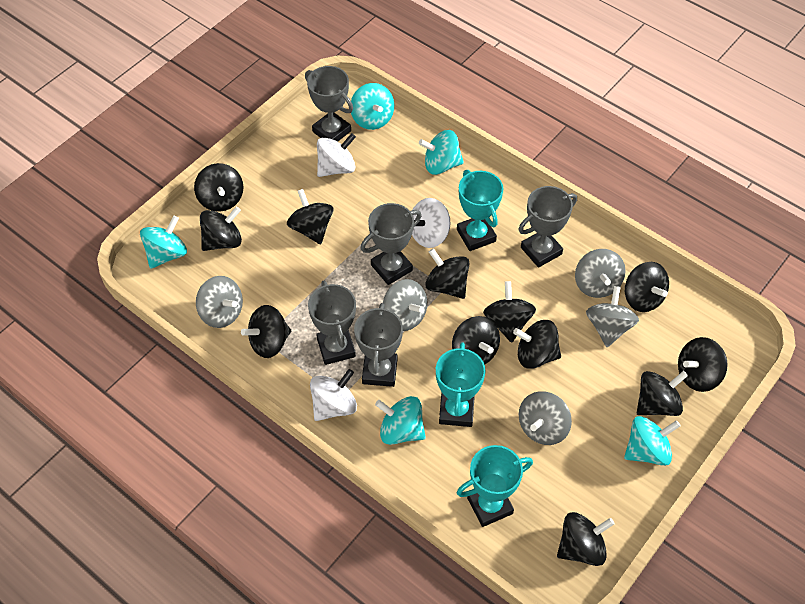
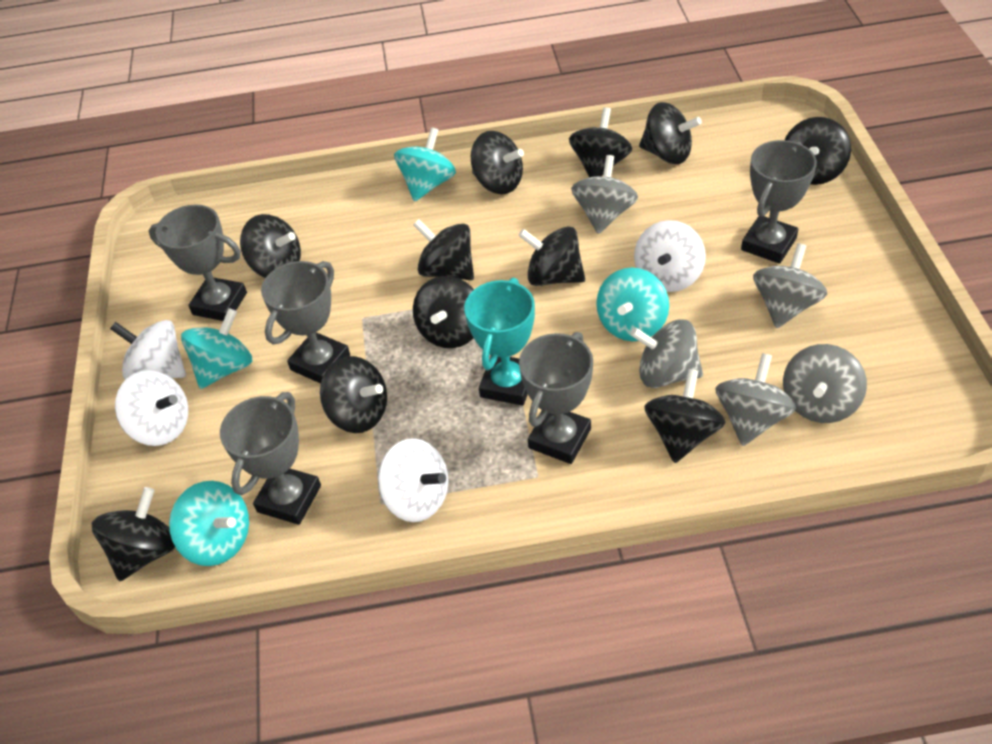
black spinning top: [194,163,244,212] [200,207,242,251] [241,305,291,358] [287,189,333,245] [425,248,470,299] [452,316,500,365] [483,281,536,343] [513,320,561,369] [557,512,614,566] [625,262,669,312] [637,371,688,416] [678,337,728,392] = 12 -> [92,487,175,582] [240,214,301,278] [320,356,387,433] [413,219,474,280] [413,276,474,348] [471,131,524,194] [518,226,585,286] [569,107,632,178] [639,102,702,164] [644,369,726,463] [785,117,851,185] = 11
turquoise spinning top: [140,216,187,269] [351,83,394,130] [375,396,426,445] [419,130,464,175] [624,416,681,466] = 5 -> [169,481,249,566] [181,308,253,389] [394,127,456,202] [596,267,669,341] = 4
turquoise trophy: [436,342,486,427] [457,170,503,251] [457,445,533,527] = 3 -> [464,278,535,406] = 1
white spinning top: [310,369,357,421] [317,133,356,177] [412,198,450,248] = 3 -> [110,320,186,380] [115,370,188,446] [378,438,448,522] [634,220,706,292] = 4

